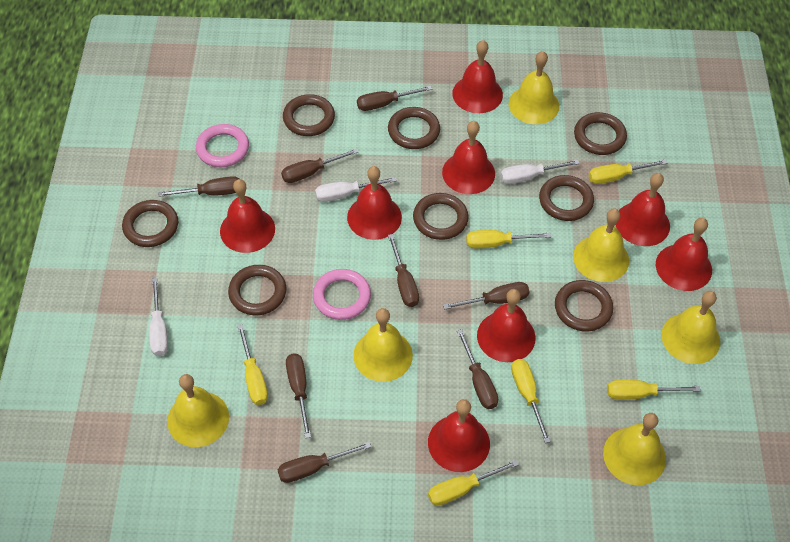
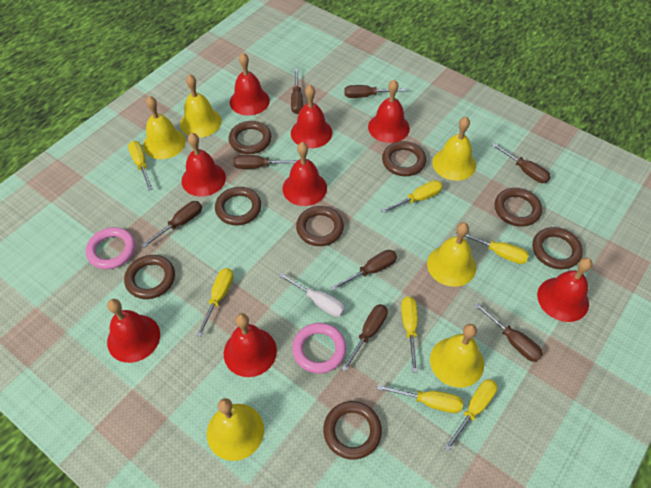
white screwdriver: [149,278,168,356] [315,177,397,202] [500,160,580,184] = 3 -> [278,273,345,317] = 1
yellow screwdriver: [238,325,268,405] [428,460,519,506] [466,230,551,249] [511,359,551,443] [589,159,667,184] [607,380,701,400] = 6 -> [128,141,153,190] [196,268,233,337] [377,385,463,413] [381,180,443,213] [401,296,418,372] [444,379,497,451] [456,232,529,264] = 7

